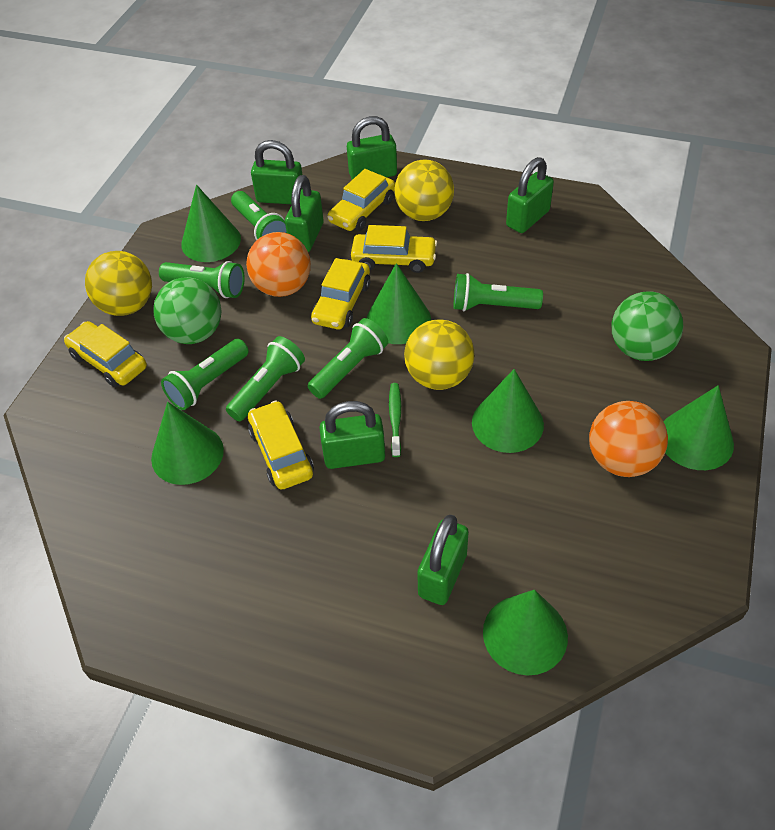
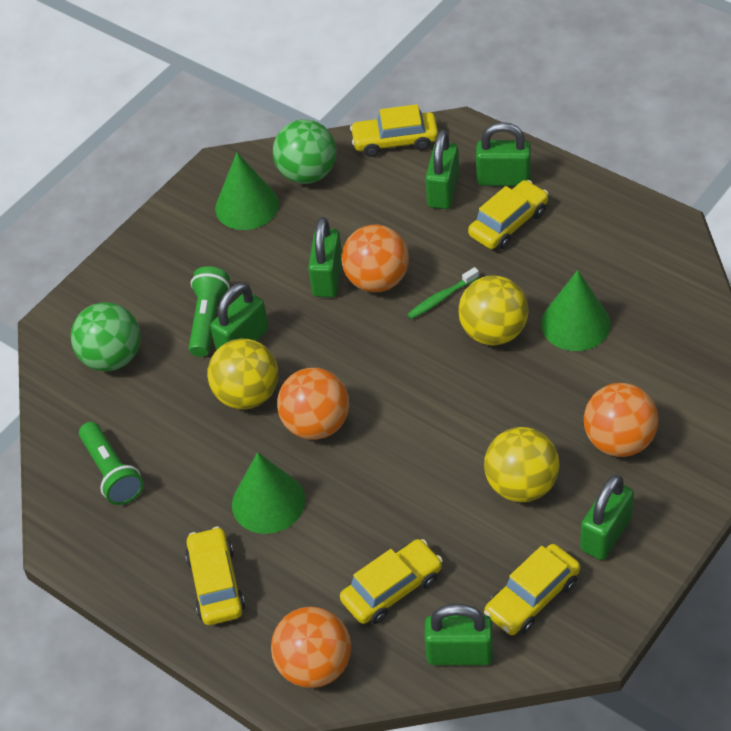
green cone: [151,402,224,485] [181,185,241,262] [367,263,431,344] [472,369,544,453] [483,590,568,675] [664,385,734,470] = 6 -> [215,153,279,230] [232,452,305,534] [541,270,611,351] = 3
green flashlight: [159,261,245,298] [161,339,249,410] [226,336,305,421] [231,191,287,240] [308,318,388,399] [454,273,543,311] = 6 -> [79,422,144,505] [189,266,230,357] = 2
orange ball: [246,232,311,297] [589,401,668,477] = 2 -> [271,607,351,688] [277,368,349,440] [341,225,409,292] [584,383,658,457] = 4

